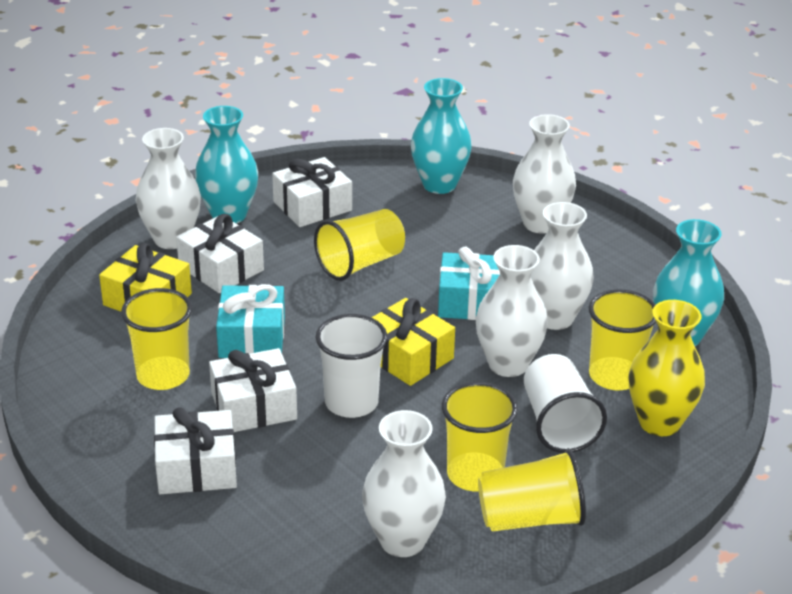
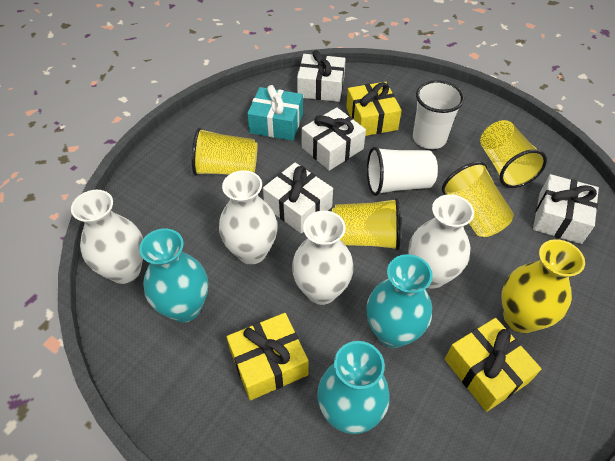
turquoise gift: [216,284,285,358] [438,247,500,320] = 2 -> [247,85,303,141] = 1
white vase: [136,128,201,249] [362,410,446,557] [476,245,548,377] [513,114,576,234] [531,202,594,330] = 5 -> [71,190,143,284] [219,170,278,265] [292,211,354,305] [408,194,474,289] = 4
yellow cup: [121,288,192,390] [314,209,405,281] [442,382,518,492] [478,449,586,532] [589,289,656,390] = 5 -> [192,128,257,176] [332,198,401,251] [442,161,514,237] [480,120,547,188] = 4
yellow gift: [99,243,192,312] [372,298,455,386] = 2 -> [227,313,309,400] [346,82,402,136] [445,318,541,412] = 3

